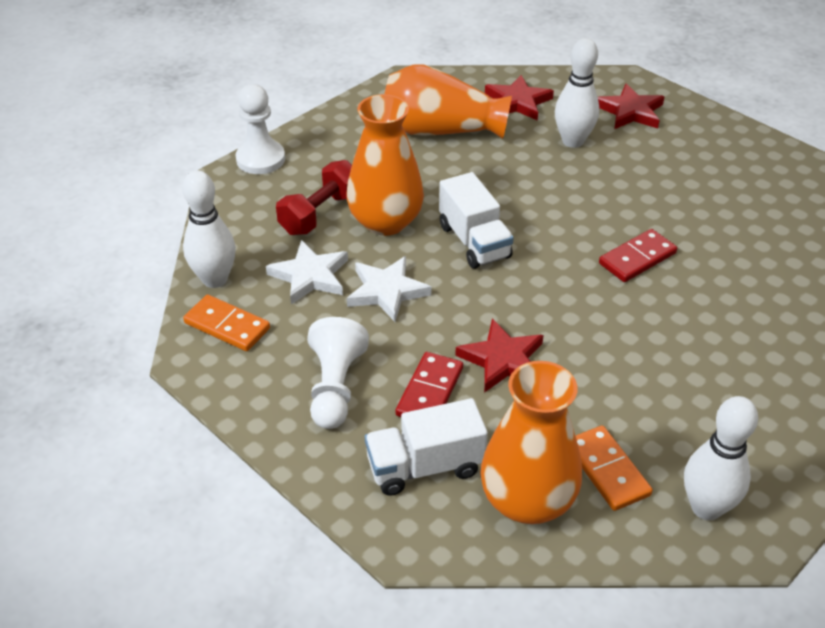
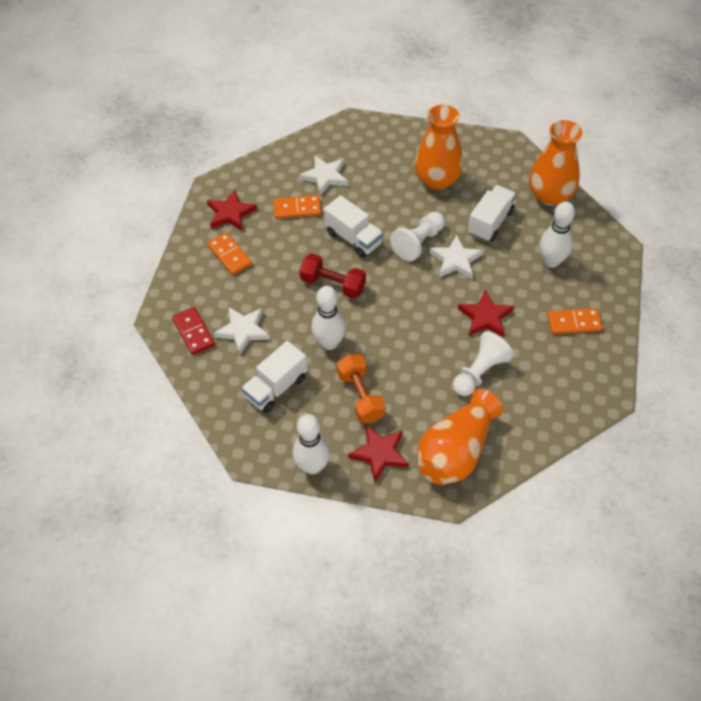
orange domino: [183,295,270,351] [576,426,653,511] = 2 -> [207,232,252,275] [273,195,321,219] [547,308,603,334] = 3
orange dumbbell: none = 0 -> [337,354,385,423] = 1
red domino: [395,352,463,417] [599,229,677,282] = 2 -> [172,307,215,355] = 1
white star: [266,240,348,305] [347,256,431,322] = 2 -> [214,307,270,355] [299,155,348,196] [430,235,483,279] = 3
white truck: [365,398,488,496] [439,172,514,269] = 2 -> [241,341,308,413] [324,195,383,258] [468,185,516,242] = 3

